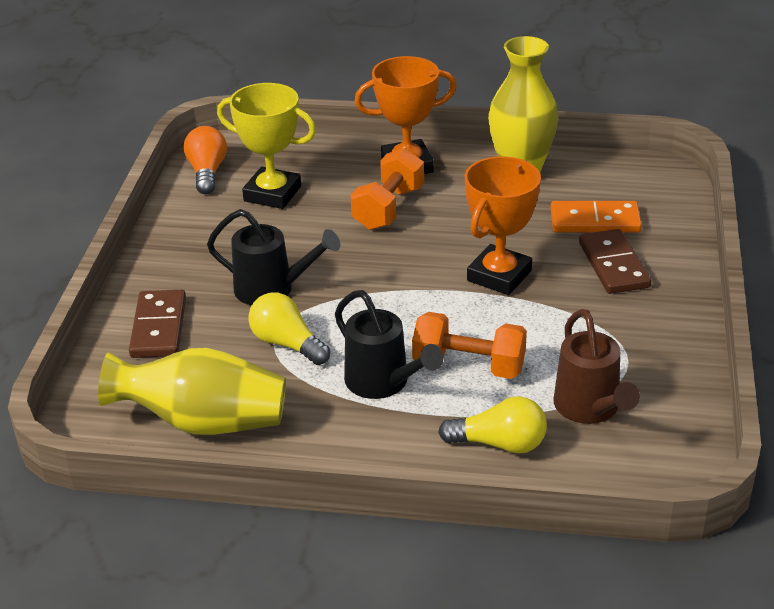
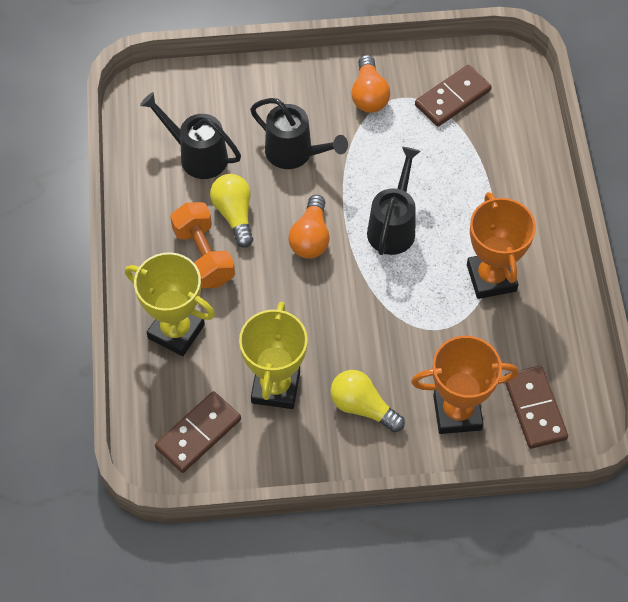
black watering can: [207,209,340,305] [335,290,443,399] = 2 -> [140,92,241,179] [250,98,348,169] [367,147,421,255] = 3
brown domino: [129,290,186,358] [579,229,651,294] = 2 -> [155,391,241,473] [415,65,492,127] [504,366,568,449] = 3
brown watering can: [554,309,640,424] = 1 -> none = 0
orange domino: [551,201,642,232] = 1 -> none = 0
orange dumbbell: [351,148,424,230] [412,312,527,379] = 2 -> [170,202,235,289] = 1
orange light bulb: [184,126,227,194] = 1 -> [288,195,330,259] [351,55,390,113] = 2
yellow trophy: [217,83,316,209] = 1 -> [125,252,215,356] [239,302,308,409] = 2
yellow vase: [98,348,286,435] [488,36,558,172] = 2 -> none = 0

